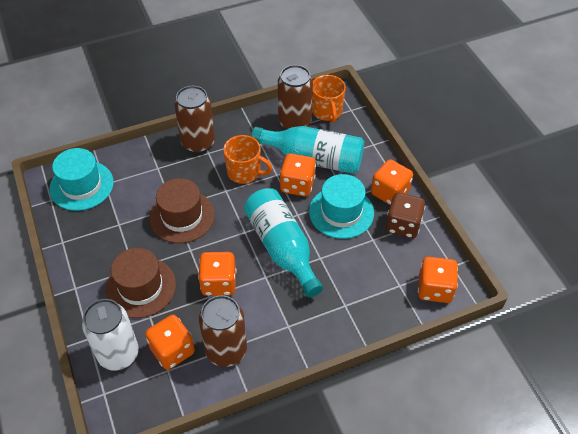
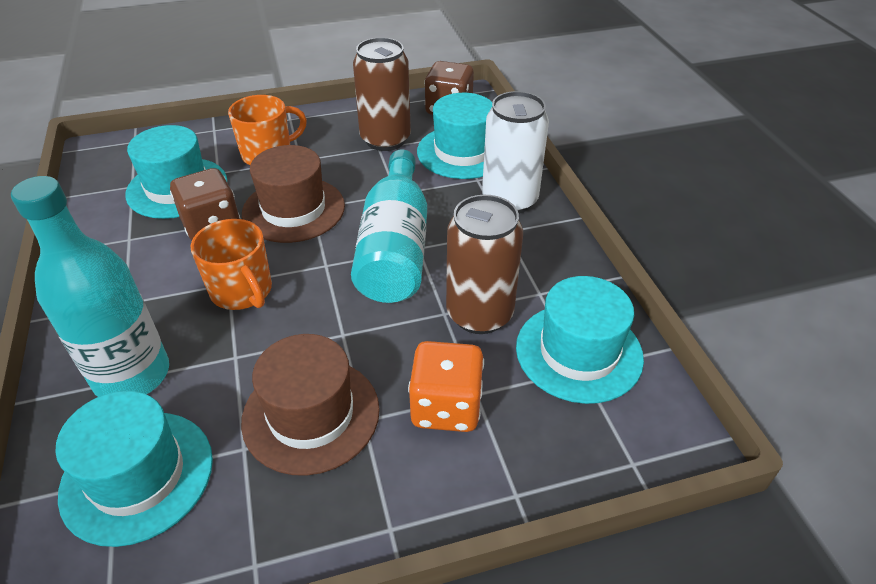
brown can: [174,86,215,153] [199,295,247,367] [278,65,313,130] = 3 -> [353,37,411,151] [446,195,523,334] = 2
brown dice: [386,193,425,238] = 1 -> [170,168,240,240] [424,61,474,115] = 2
orange dice: [145,315,195,370] [198,252,237,296] [280,153,316,197] [371,159,413,205] [418,257,458,303] = 5 -> [408,341,484,432] = 1
turquoise hat: [49,148,114,211] [309,174,374,239] = 2 -> [55,391,213,547] [125,125,227,219] [417,93,492,179] [516,276,644,404] = 4

